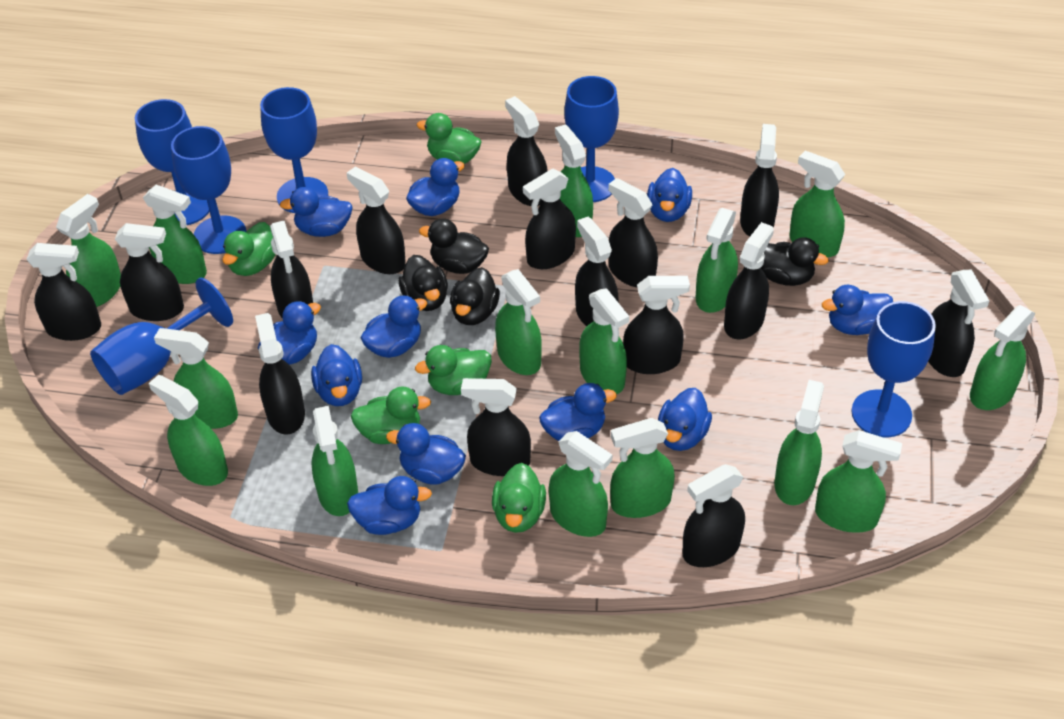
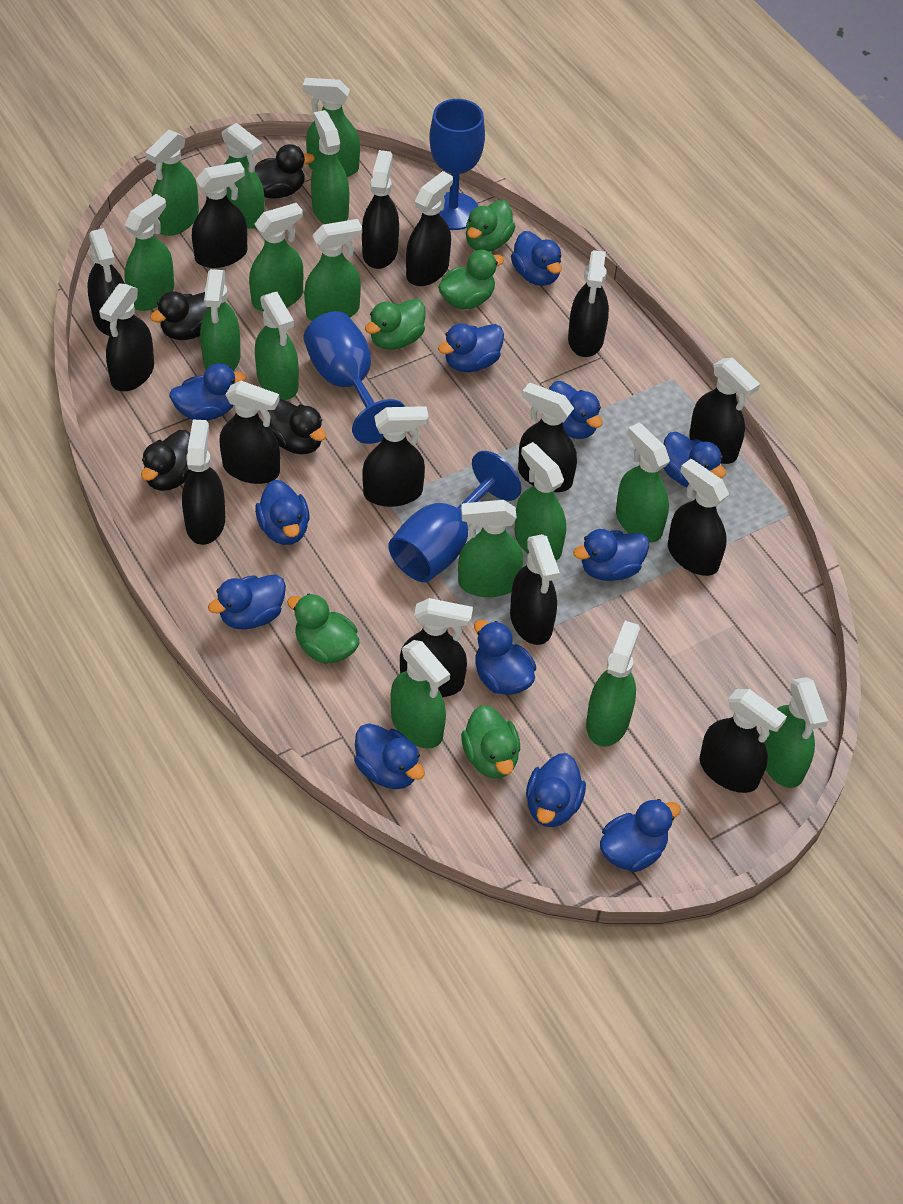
blue duck: [257,301,321,365] [280,187,353,237] [311,344,362,406] [347,476,432,535] [361,295,427,358] [386,423,466,485] [406,158,465,216] [539,383,617,441] [647,168,692,222] [658,388,712,451] [822,285,893,335] = 11 -> [169,363,247,421] [208,574,286,630] [255,480,310,545] [354,723,425,789] [438,323,504,372] [474,620,536,695] [511,231,562,286] [526,753,586,827] [549,381,602,439] [573,529,649,581] [600,799,681,872] [663,432,726,487] = 12
blue goblet: [90,278,233,395] [135,99,209,225] [171,126,246,254] [260,87,328,213] [564,76,619,202] [851,301,936,438] = 6 -> [304,311,405,444] [388,451,521,582] [429,99,485,230] = 3

